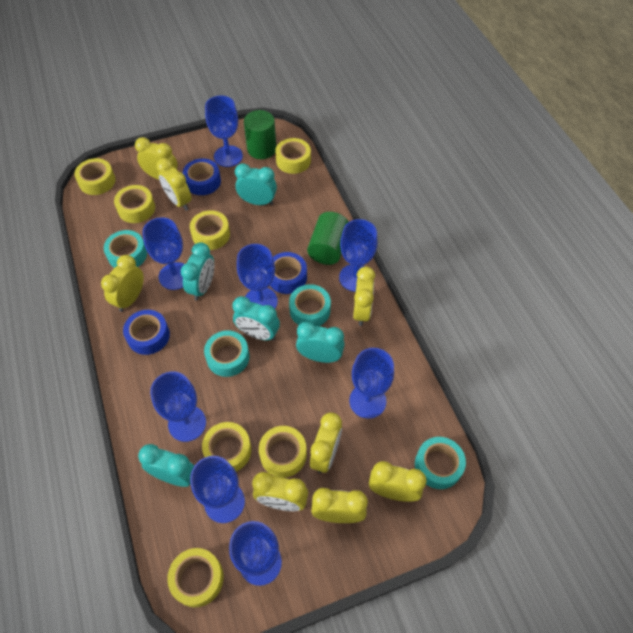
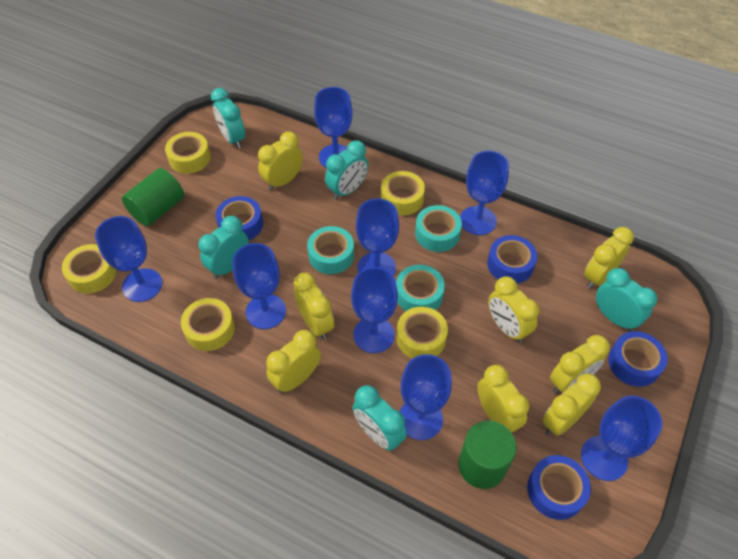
blue tape: [123,310,170,355] [183,158,221,195] [270,252,307,294] = 3 -> [216,196,263,240] [487,235,537,283] [527,455,591,520] [608,331,668,387] = 4
turquoise tape: [104,230,147,268] [204,331,249,377] [289,284,331,326] [415,437,466,489] = 4 -> [307,226,354,274] [396,265,445,311] [415,205,462,252] = 3
yellow tape: [74,158,115,195] [114,185,155,223] [167,548,223,607] [190,210,230,250] [202,422,251,471] [259,426,307,478] [275,138,311,174] = 7 -> [62,244,116,294] [165,132,211,174] [181,298,235,351] [381,171,425,215] [396,307,448,359] = 5

